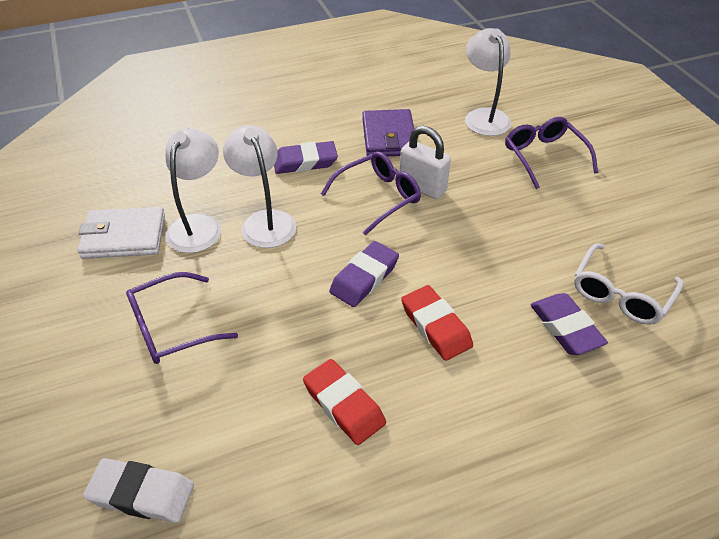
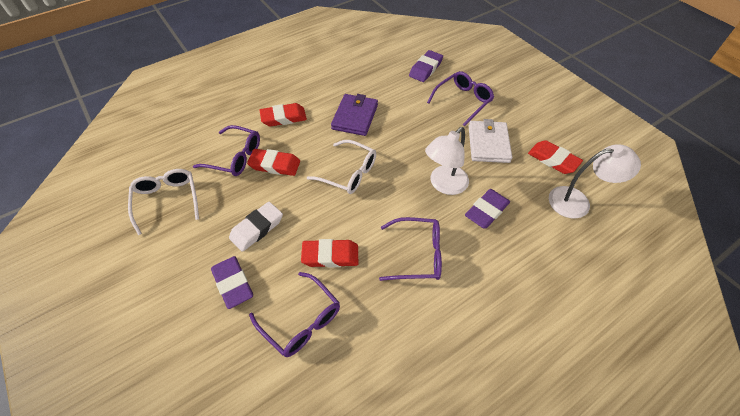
purple glasses: [126,272,238,364] [321,151,421,235] [505,117,598,189] = 3 -> [193,125,260,176] [249,272,340,357] [379,217,442,281] [427,71,494,126] = 4
red eraser: [303,359,386,445] [401,285,473,361] = 2 -> [247,149,300,176] [260,103,307,127] [301,239,358,268] [528,140,583,174] = 4
white glasses: [574,243,683,325] = 1 -> [128,169,199,235] [307,140,376,194] = 2
white lamp: [165,128,221,253] [223,125,296,248] [465,28,511,136] = 3 -> [425,127,469,195] [549,144,641,219] = 2
white padlock: [399,125,451,199] = 1 -> none = 0

